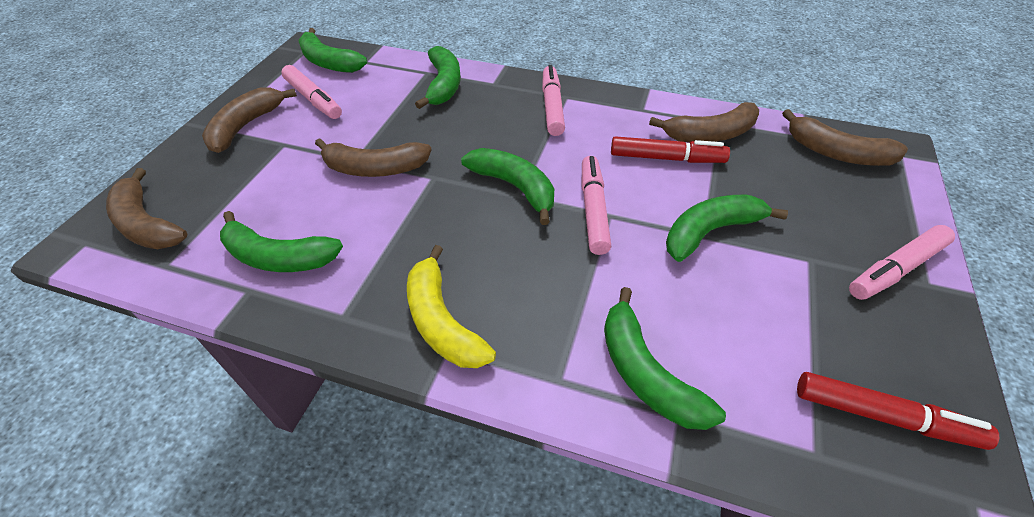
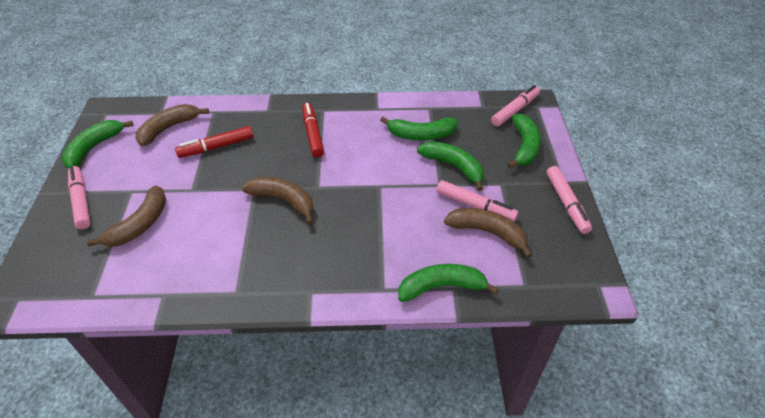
brown banana: [106,168,187,249] [202,87,297,153] [315,138,431,177] [649,102,759,143] [782,109,908,166] = 5 -> [87,186,166,247] [135,104,209,146] [242,177,314,224] [444,208,532,258] = 4
green banana: [220,211,343,272] [298,28,367,73] [415,46,461,109] [461,148,554,225] [604,287,726,430] [666,195,788,262] = 6 -> [61,120,133,169] [381,117,458,140] [398,264,499,302] [417,141,484,191] [507,114,541,169] = 5
yellow banana: [407,245,496,368] = 1 -> none = 0

